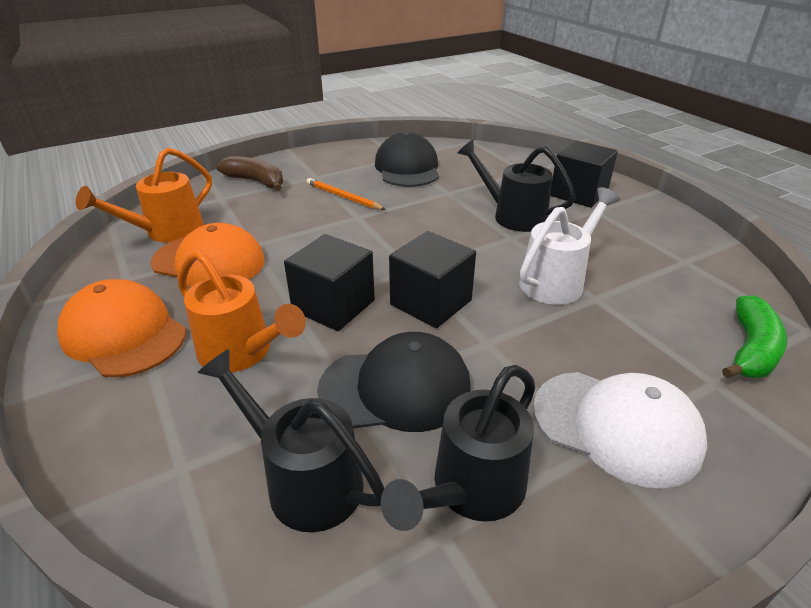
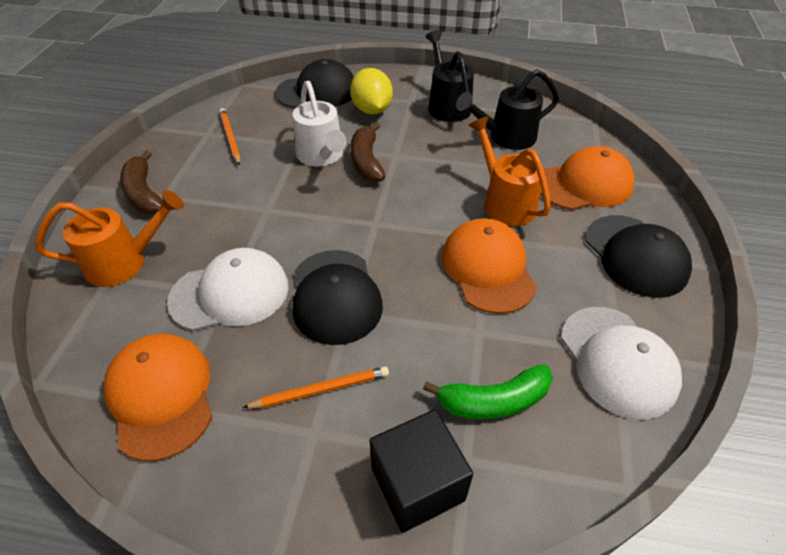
black cap: [317,332,471,432] [375,132,439,187] = 2 -> [275,59,354,108] [293,250,383,345] [585,215,692,298] = 3
black cube: [284,234,375,331] [389,231,476,328] [550,140,618,208] = 3 -> [370,409,473,533] = 1
black watering can: [197,349,385,532] [381,365,535,531] [457,139,576,232] = 3 -> [425,30,474,122] [456,69,559,150] = 2
brown banana: [217,156,283,191] = 1 -> [120,151,163,214] [351,122,385,183] = 2
orange cap: [57,279,186,377] [151,223,265,288] = 2 -> [103,334,212,461] [442,218,537,314] [540,146,635,210] = 3
orange pencil: [307,178,386,210] = 1 -> [219,108,240,166] [242,366,389,408] = 2
white cap: [533,372,707,489] = 1 -> [167,248,289,331] [561,307,682,420] = 2
yellow lemon: none = 0 -> [350,68,393,114] = 1

